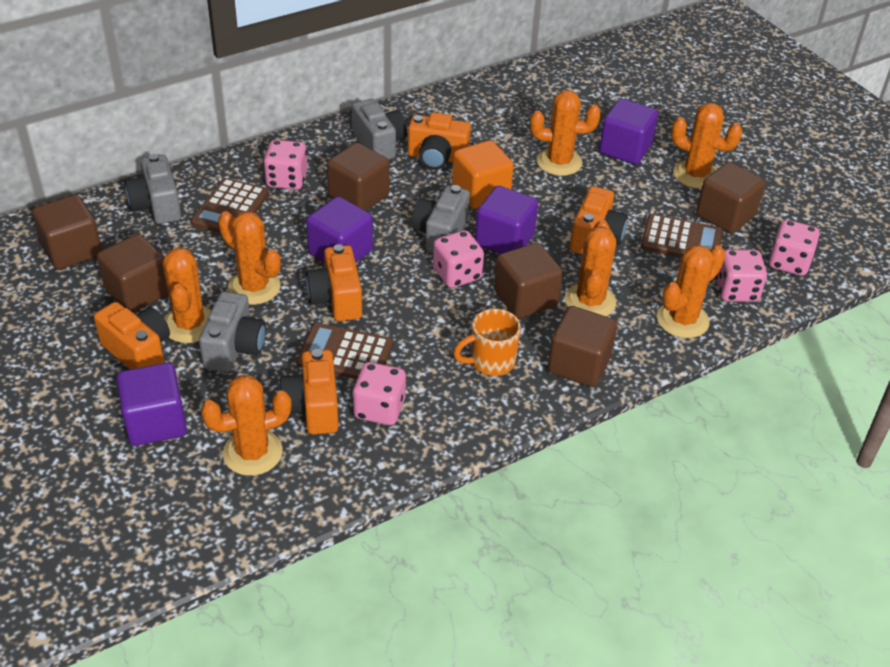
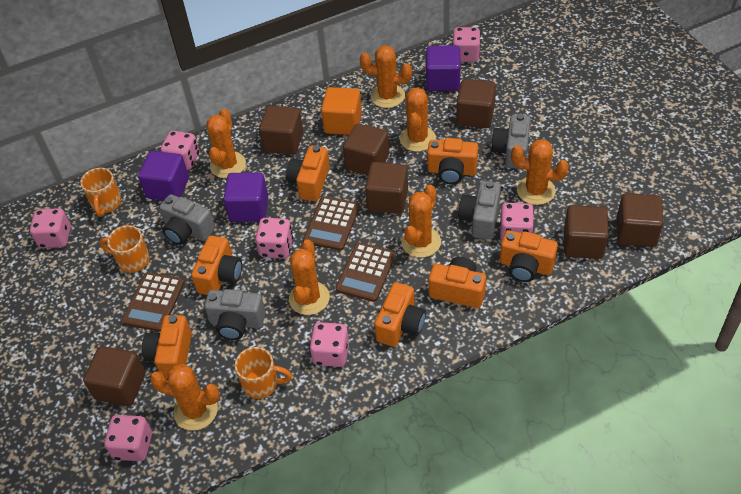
brown cube: [32,195,102,270] [97,234,169,313] [327,143,390,211] [494,243,563,319] [547,306,617,387] [696,162,765,234] = 6 -> [83,346,145,406] [259,106,303,155] [343,123,389,175] [365,162,408,214] [456,79,496,128] [564,205,609,259] [617,193,663,247] = 7
orange camera: [94,302,170,369] [279,349,339,435] [306,244,362,321] [408,112,471,170] [570,186,628,254] = 5 -> [142,315,192,379] [191,236,242,295] [286,145,330,201] [374,282,426,347] [427,138,478,184] [429,257,486,308] [500,230,558,282] = 7
orange mug: [453,309,521,376] = 1 -> [80,168,121,217] [100,225,150,273] [235,347,292,399] = 3
pink dice: [263,140,307,190] [352,362,406,425] [433,230,484,288] [715,249,767,302] [769,220,820,276] = 5 -> [30,208,71,248] [105,415,152,461] [161,131,199,170] [256,218,293,258] [310,322,349,367] [452,27,481,62] [500,203,534,241] = 7
purple cube: [117,363,187,446] [306,196,373,263] [475,186,538,254] [599,99,658,164] = 4 -> [138,151,189,200] [223,172,268,222] [426,45,461,91] = 3

